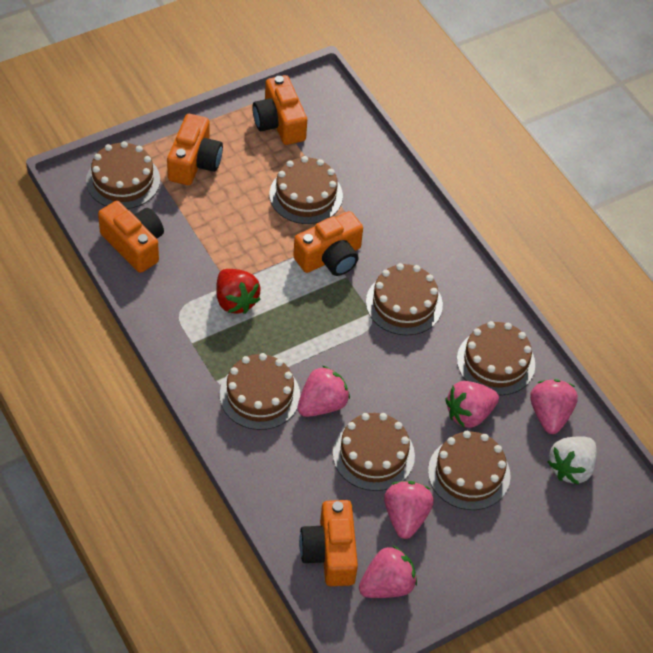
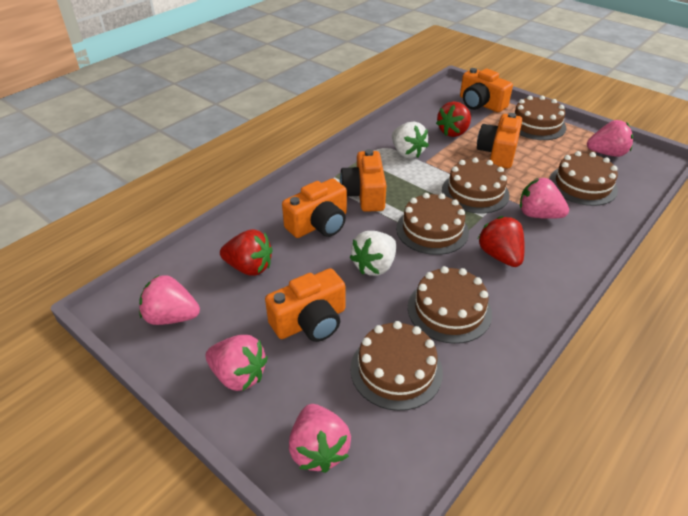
brown cake: [86,141,160,209] [220,353,300,430] [269,156,343,224] [333,413,415,491] [366,263,443,336] [428,431,511,510] [457,321,535,395] = 7 -> [350,321,443,411] [396,193,469,255] [408,266,492,344] [442,157,510,214] [514,96,566,140] [549,151,618,206] = 6
red strawberry: [216,269,260,314] = 1 -> [220,229,273,276] [436,101,471,137] [478,216,525,267] = 3
white strawberry: [547,436,597,485] = 1 -> [349,231,396,276] [392,122,429,159] = 2

